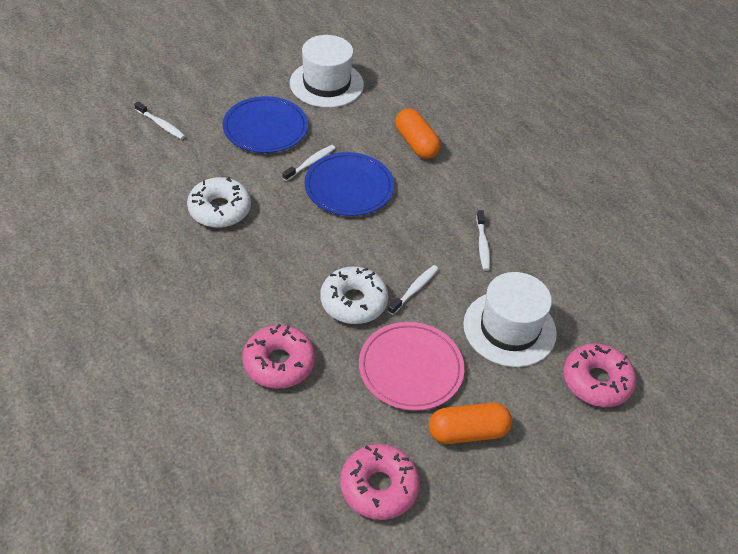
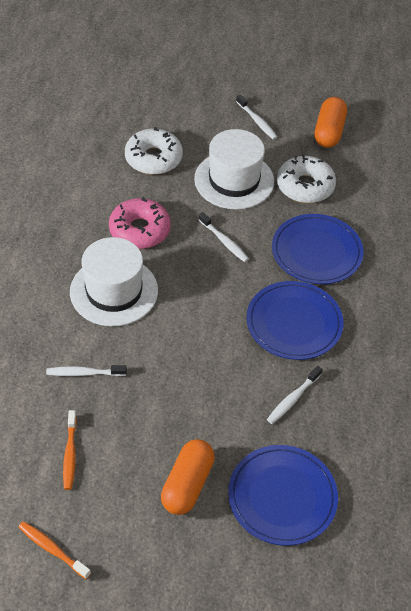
blue plate: [223,96,308,153] [304,152,394,216] = 2 -> [228,445,338,546] [246,281,343,360] [272,214,364,284] = 3
orange toothbrush: none = 0 -> [18,521,91,579] [63,410,77,490] = 2
pink donut: [243,324,315,389] [340,444,420,520] [563,343,636,407] = 3 -> [109,197,171,249] = 1
pink plate: [359,322,464,411] = 1 -> none = 0

